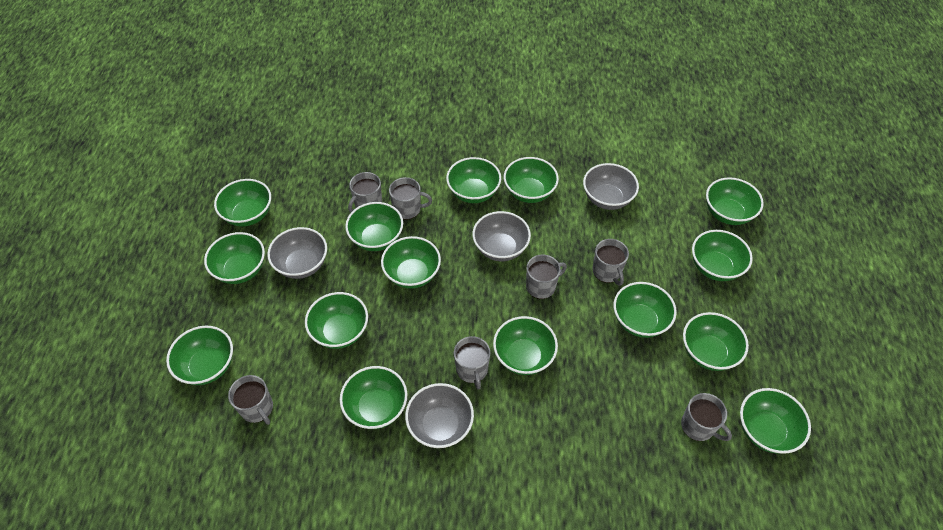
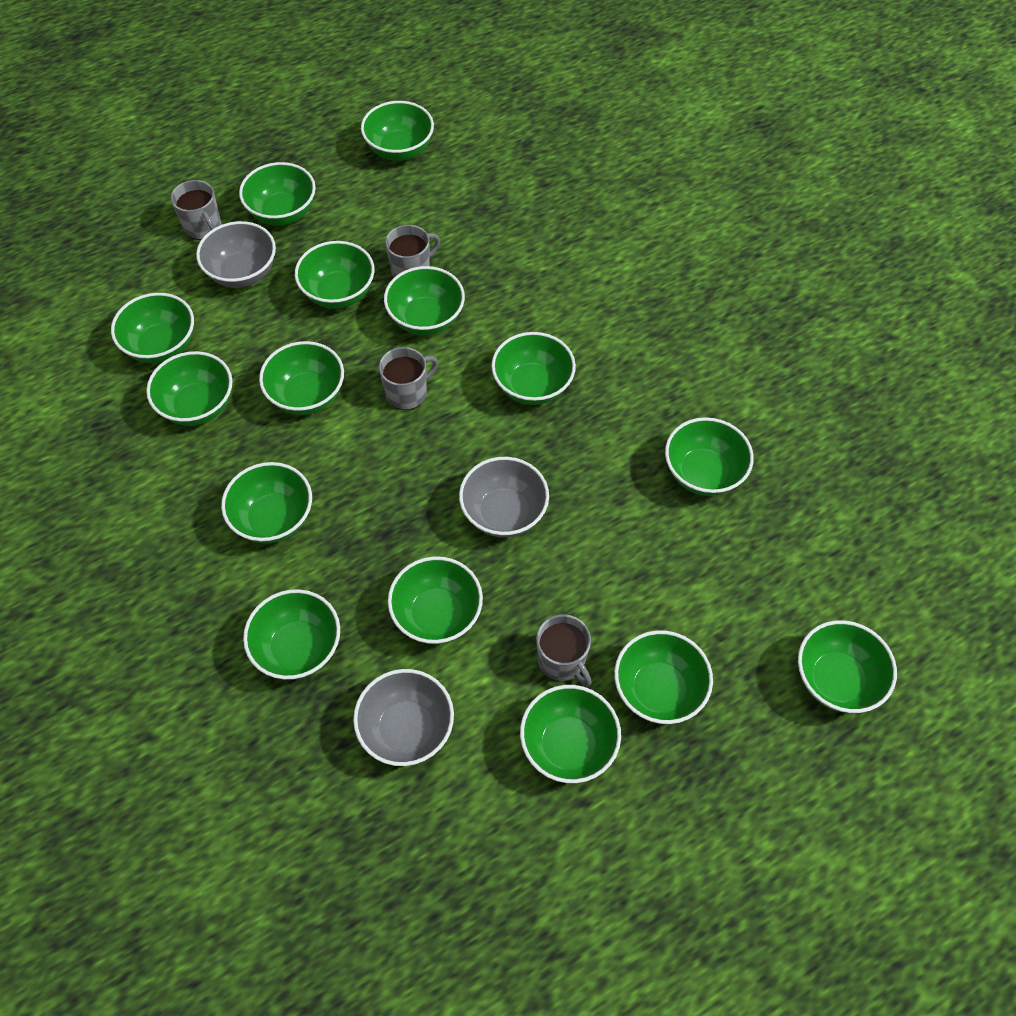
grey bowl: [267,227,327,279] [405,383,474,448] [473,211,531,261] [583,163,639,210] = 4 -> [196,221,276,288] [353,669,454,766] [459,457,549,538] = 3
grey mug: [228,375,273,425] [348,172,382,212] [389,177,432,220] [454,336,490,390] [526,254,567,299] [592,239,629,286] [681,393,732,441] = 7 -> [171,180,221,240] [379,347,438,410] [385,225,440,277] [536,614,592,687] = 4

